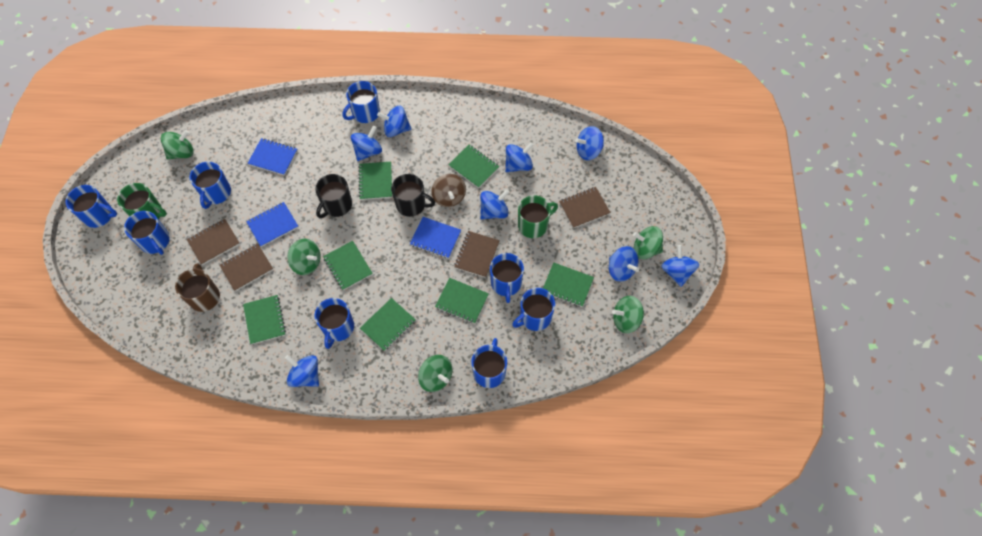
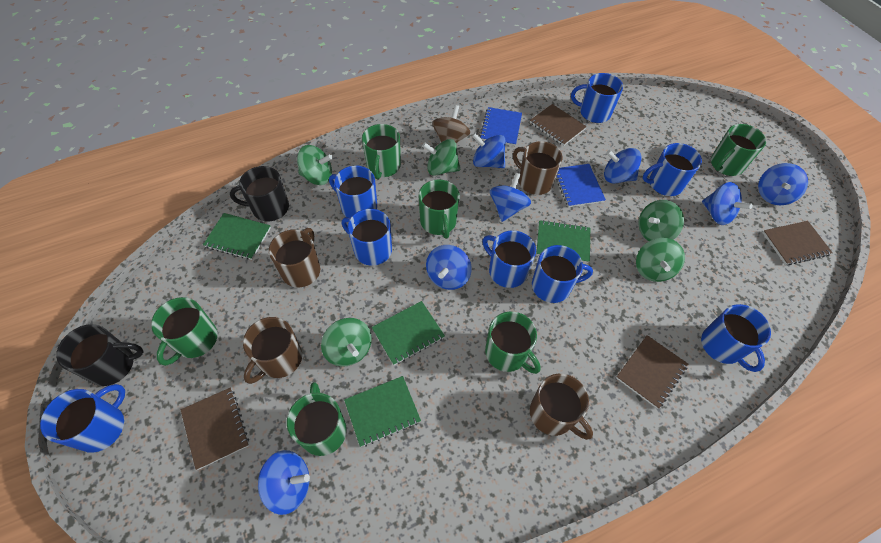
blue notebook: [246,202,298,247] [248,138,298,176] [410,217,461,259] = 3 -> [480,107,522,146] [556,164,606,207] = 2
blue spinning top: [285,355,319,387] [351,126,382,161] [377,106,412,137] [480,189,509,219] [505,142,534,172] [575,126,604,160] [609,246,639,282] [661,245,699,287] = 8 -> [258,450,310,515] [426,245,472,290] [472,133,505,168] [490,173,531,222] [604,148,642,184] [702,182,753,225] [758,163,808,205] = 7
brown mug: [175,263,220,312] = 1 -> [243,317,302,384] [269,228,321,287] [513,141,563,195] [530,374,593,440] = 4
green mug: [117,183,167,219] [518,195,558,238] = 2 -> [151,297,218,366] [287,382,347,456] [362,124,401,179] [418,179,460,238] [485,311,541,374] [711,124,766,176] = 6
green notebook: [243,295,286,345] [323,241,373,290] [358,162,392,200] [360,298,416,351] [435,278,489,324] [448,145,499,188] [543,263,594,307] = 7 -> [203,213,271,260] [344,376,421,447] [372,301,445,365] [536,220,590,263] = 4

